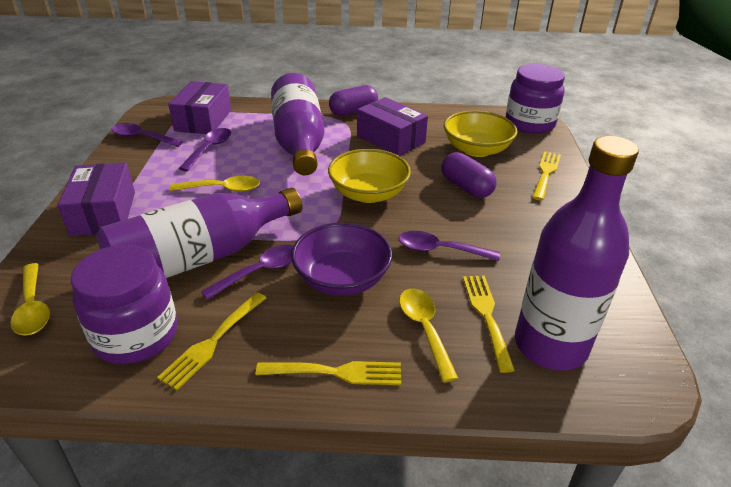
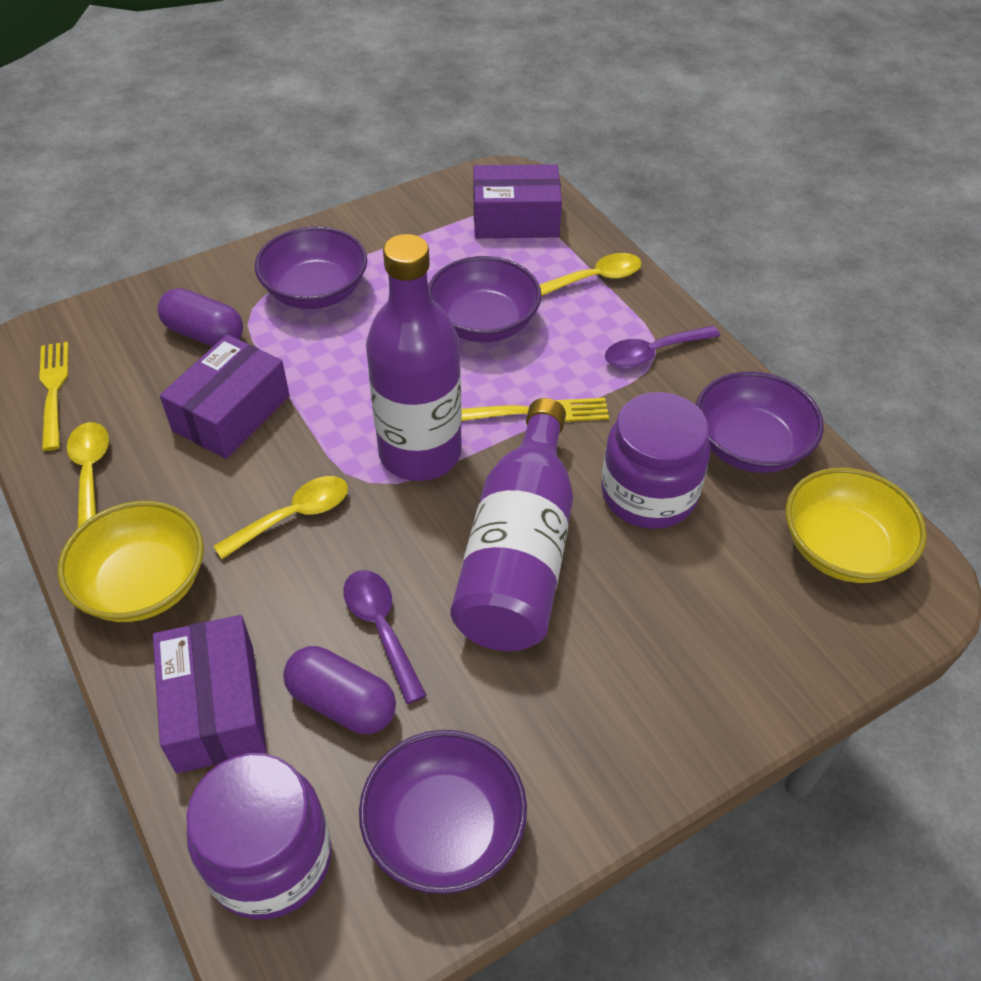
purple bottle: [96,188,302,278] [271,73,324,175] [515,136,639,371] = 3 -> [366,234,462,481] [450,398,573,651] = 2
purple bowl: [291,222,392,296] = 1 -> [255,226,367,309] [359,730,527,894] [428,256,542,342] [696,371,824,473] = 4
purple spoon: [111,123,182,147] [178,128,231,171] [201,244,294,300] [399,231,500,261] = 4 -> [343,570,427,704] [605,325,720,368] = 2
yellow fork: [157,292,266,390] [256,361,401,385] [463,275,515,373] [532,151,561,201] = 4 -> [39,342,69,451] [461,398,609,422] = 2

